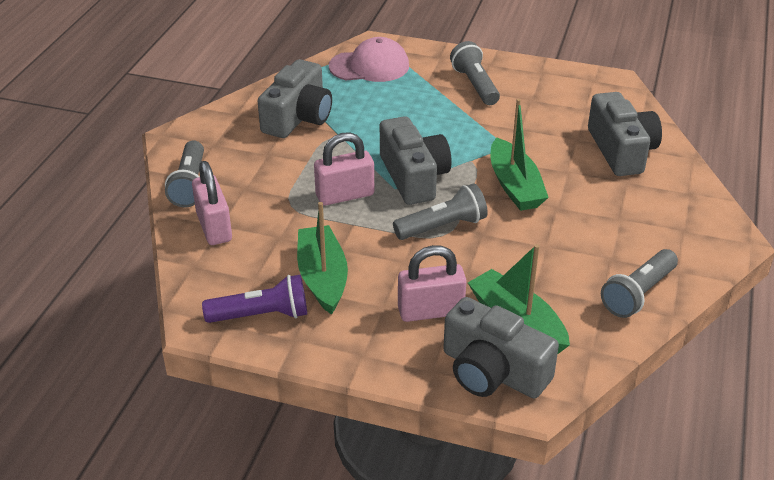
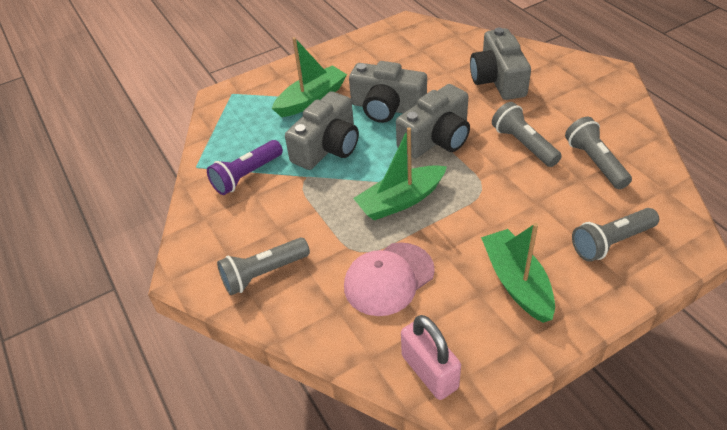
pink padlock: [192,161,232,245] [314,132,374,206] [398,245,467,322] = 3 -> [401,315,461,400] = 1

